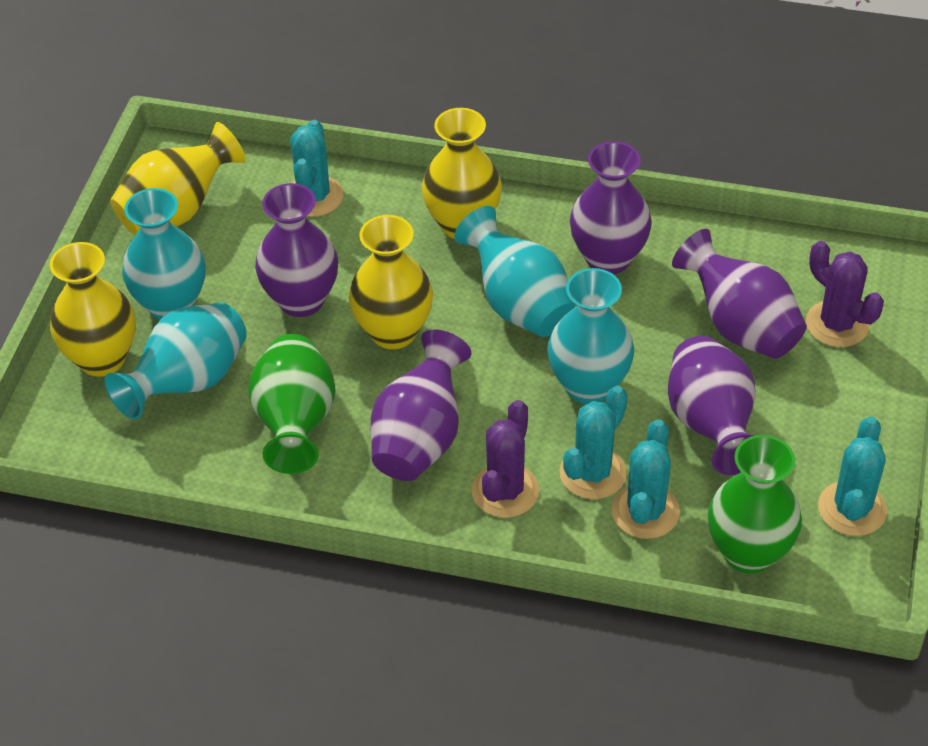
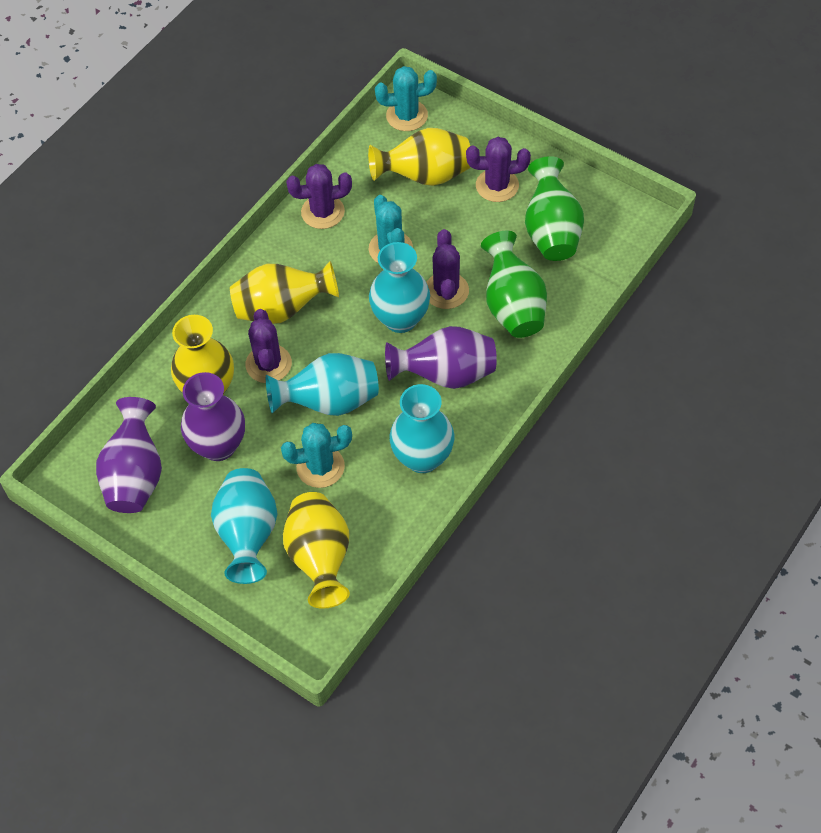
purple cactus: [472,400,539,518] [806,241,884,347] = 2 -> [245,309,292,383] [286,164,352,229] [426,229,469,309] [466,137,531,202] = 4
purple vase: [255,183,338,317] [371,330,471,481] [570,141,652,274] [668,336,756,475] [672,229,807,359] = 5 -> [96,397,162,513] [181,372,245,461] [385,326,497,389] = 3
turquoise cactus: [290,120,343,217] [560,386,628,499] [611,419,680,539] [818,417,887,536] = 4 -> [281,423,352,488] [369,195,413,263] [375,66,437,131] = 3

